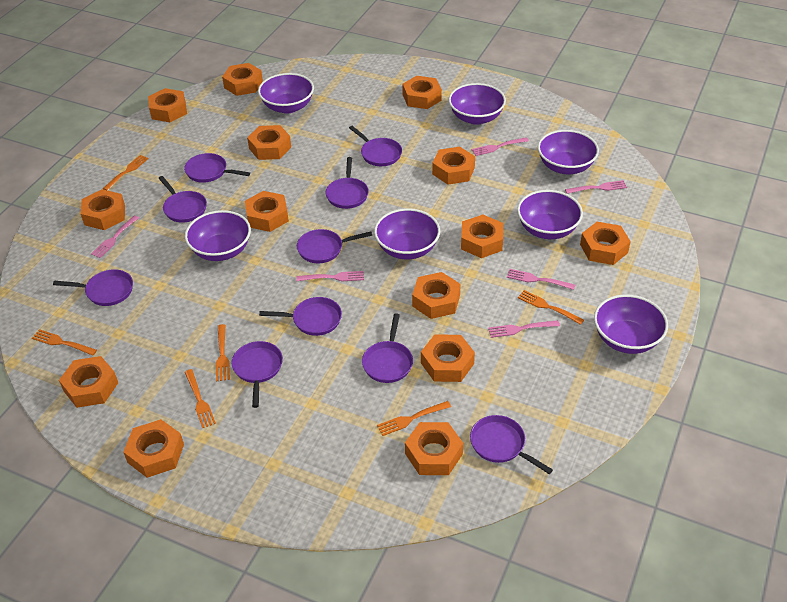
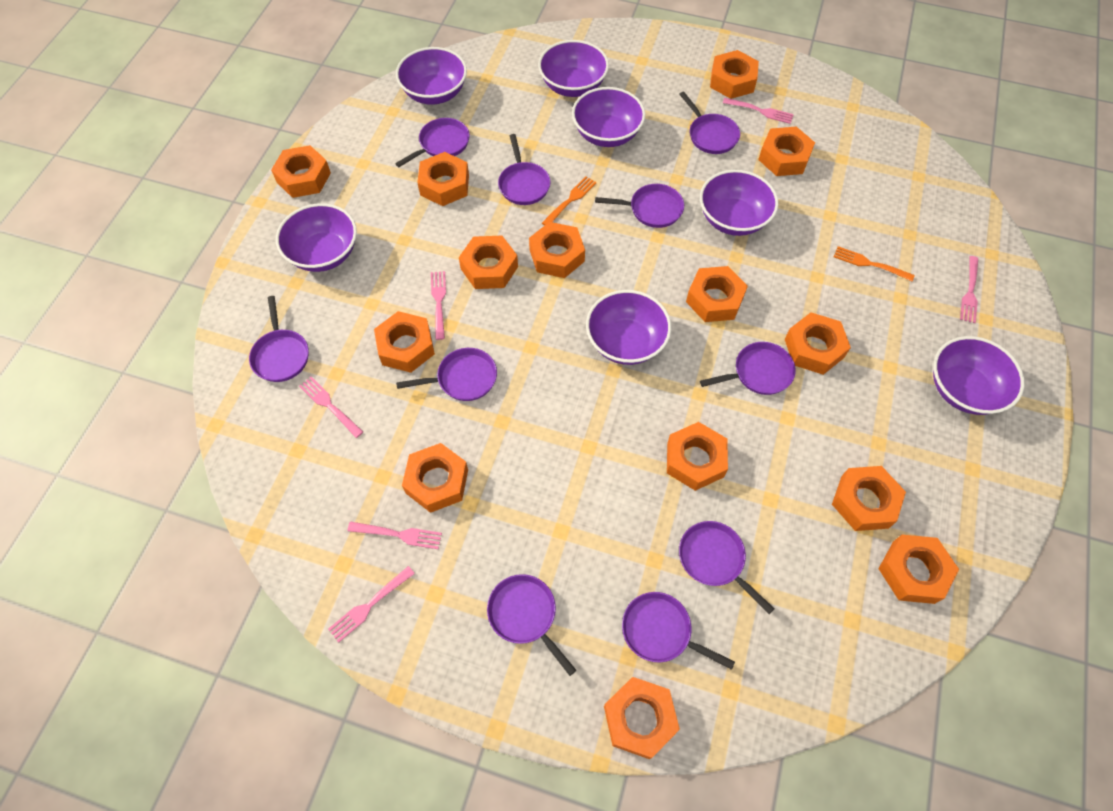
orange fork: [32,329,97,356] [103,155,149,191] [185,369,216,428] [216,324,230,381] [377,401,451,436] [518,290,584,325] = 6 -> [542,176,596,226] [834,246,915,281] = 2

